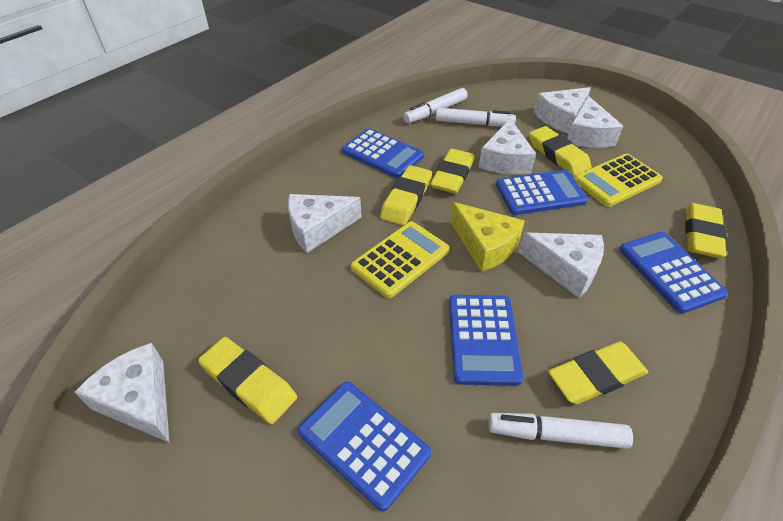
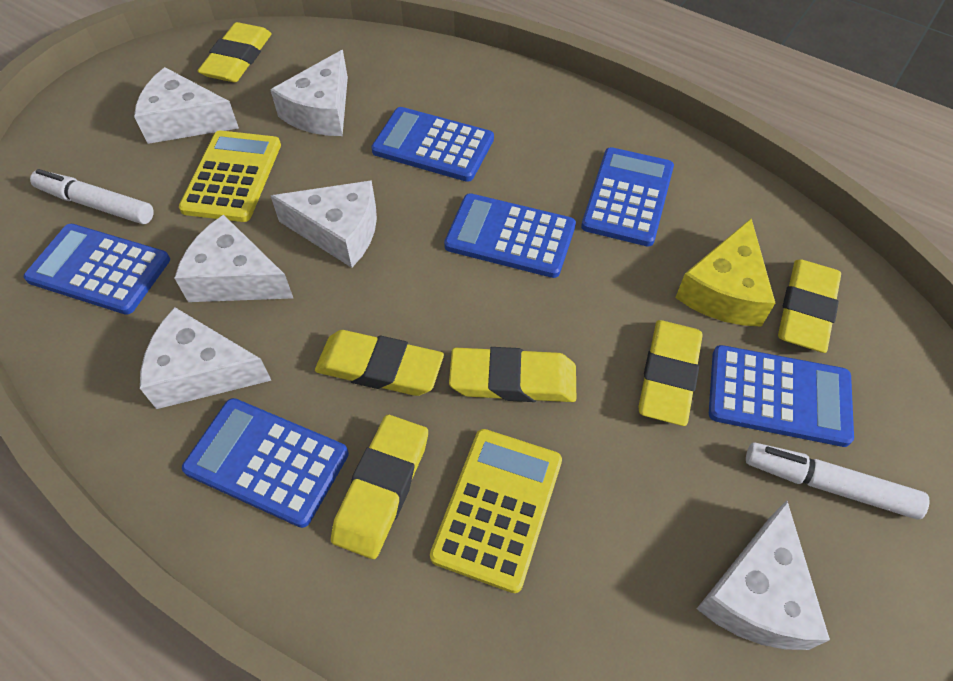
blue calculator: [298,382,431,512] [342,128,424,178] [449,295,523,386] [496,170,588,215] [619,232,728,314] = 5 -> [24,224,170,315] [182,398,349,528] [371,107,494,182] [444,193,576,278] [581,147,674,247] [709,345,854,447] = 6
white marker: [403,88,468,123] [436,108,516,126] [489,413,633,449] = 3 -> [30,169,154,224] [746,442,930,520] = 2

